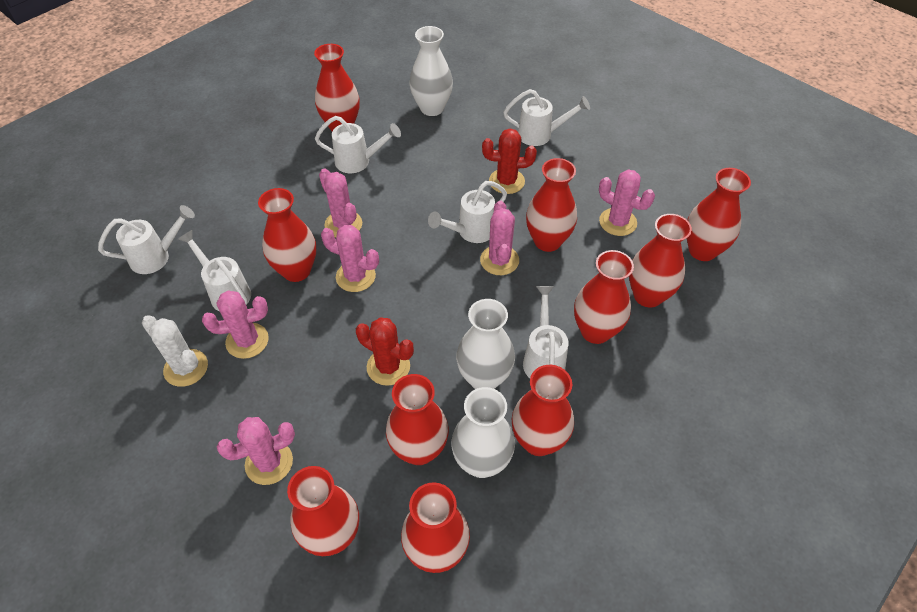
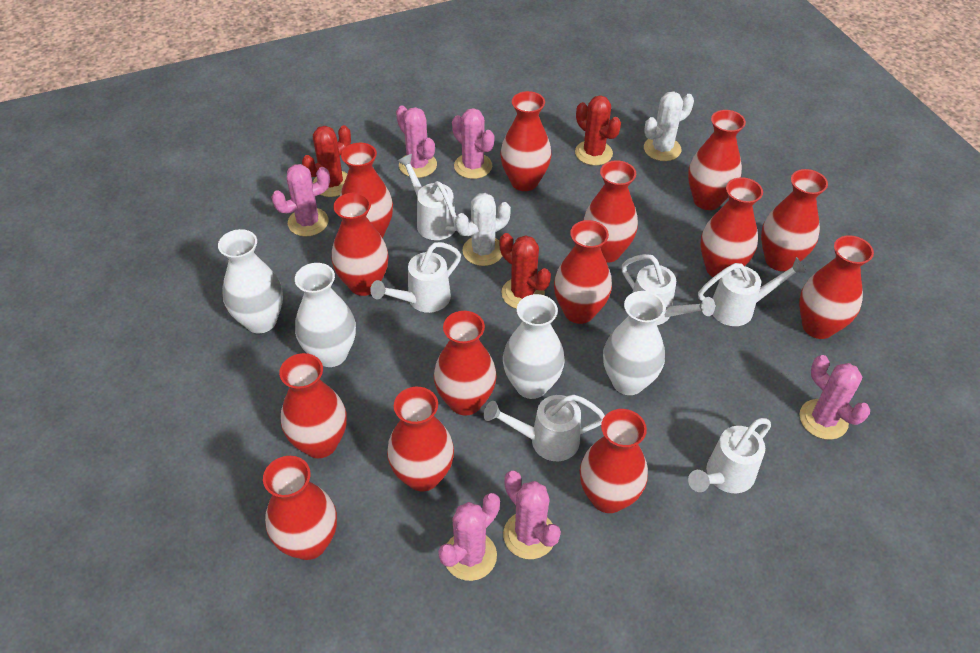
red cactus: [356,317,414,386] [482,128,537,194] = 2 -> [302,125,351,197] [499,233,551,309] [575,95,621,165] = 3
red vase: [258,188,316,282] [287,466,359,556] [314,44,360,131] [386,374,449,465] [401,482,470,573] [512,365,574,456] [526,158,577,252] [574,250,634,344] [629,214,692,308] [687,168,751,261] = 10 -> [263,456,337,560] [279,353,347,458] [332,193,389,296] [340,143,393,238] [387,387,454,491] [434,311,497,416] [500,91,551,191] [554,220,612,324] [580,409,648,513] [583,160,638,263] [688,110,746,210] [700,177,763,280] [761,169,828,271] [799,235,874,339] = 14
white cactus: [142,315,208,387] = 1 -> [455,193,511,266] [644,91,694,161] = 2
white vase: [410,26,453,116] [451,387,515,478] [456,299,515,389] = 3 -> [218,229,283,333] [295,263,356,367] [503,294,565,399] [603,291,665,395] = 4

